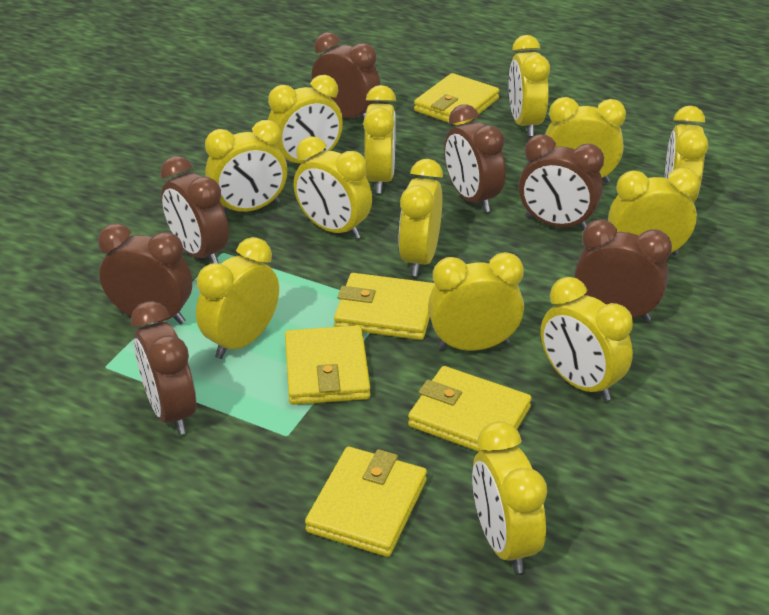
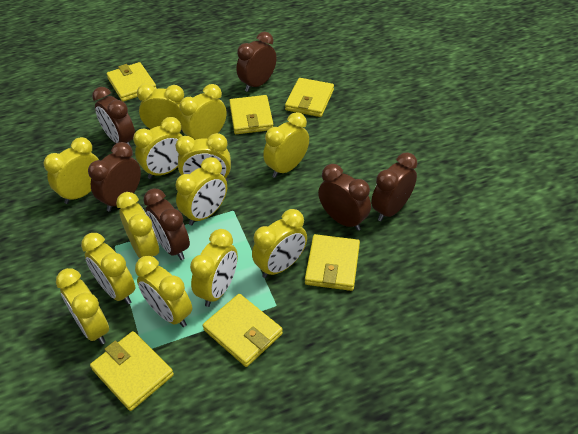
brown clock: [98,223,192,324] [131,301,196,435] [160,156,229,264] [312,32,380,121] [444,104,506,212] [519,134,604,231] [575,219,672,322] = 7 -> [88,142,141,212] [92,87,135,148] [143,188,190,260] [236,32,277,92] [318,164,371,231] [371,152,418,221] = 6
yellow wallet: [285,325,370,405] [305,447,427,557] [334,273,435,340] [408,366,531,452] [414,73,499,125] = 5 -> [90,331,174,411] [107,62,157,102] [203,294,283,367] [229,95,273,134] [285,78,334,117] [305,234,360,291] = 6

